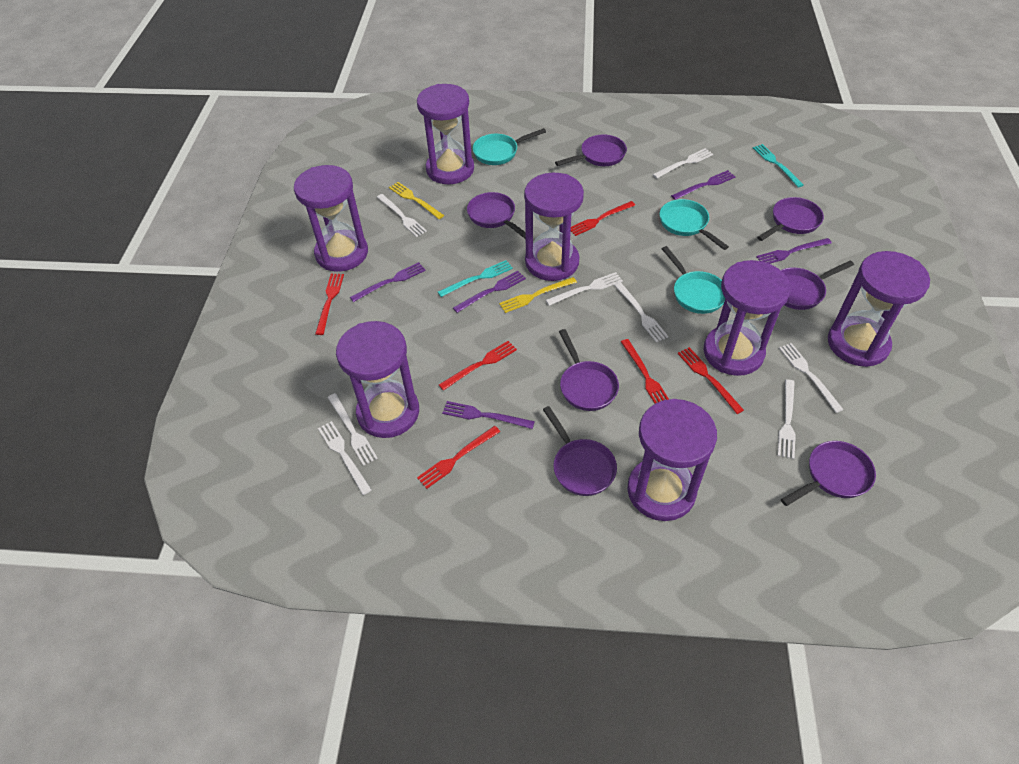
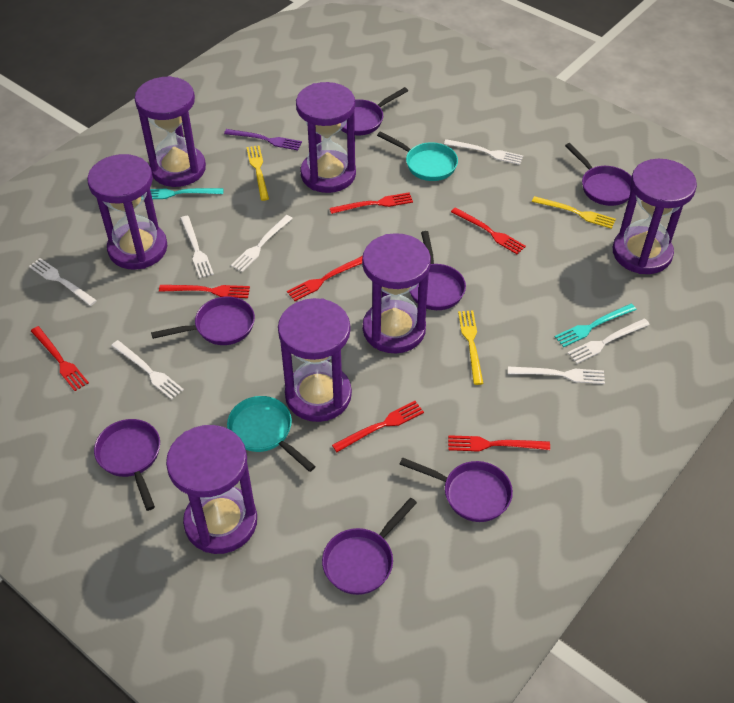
purple fork: [350,262,426,302] [442,401,535,429] [453,271,526,313] [671,170,735,200] [756,238,832,264] = 5 -> [224,129,302,150] = 1
red fork: [315,274,344,335] [417,426,500,489] [439,341,517,391] [571,201,635,236] [621,339,669,403] [678,347,744,414] = 6 -> [31,326,89,391] [159,285,250,298] [287,256,363,301] [330,192,413,214] [332,401,424,452] [448,435,550,452] [451,207,526,255] = 7
turquoise pan: [473,128,546,165] [660,199,729,250] [662,246,725,314] = 3 -> [227,396,316,472] [377,131,458,181] = 2
white fork: [318,421,371,495] [328,393,378,466] [377,194,427,237] [546,272,623,306] [614,282,669,343] [653,148,713,178] [778,379,796,459] [779,343,844,413] = 8 -> [29,258,97,306] [111,340,184,399] [180,216,214,278] [231,215,293,272] [444,139,523,165] [508,367,605,384] [568,318,650,364] = 7
yellow fork: [389,182,444,219] [499,277,577,313] = 2 -> [246,145,269,201] [458,310,484,385] [532,196,616,229] = 3

